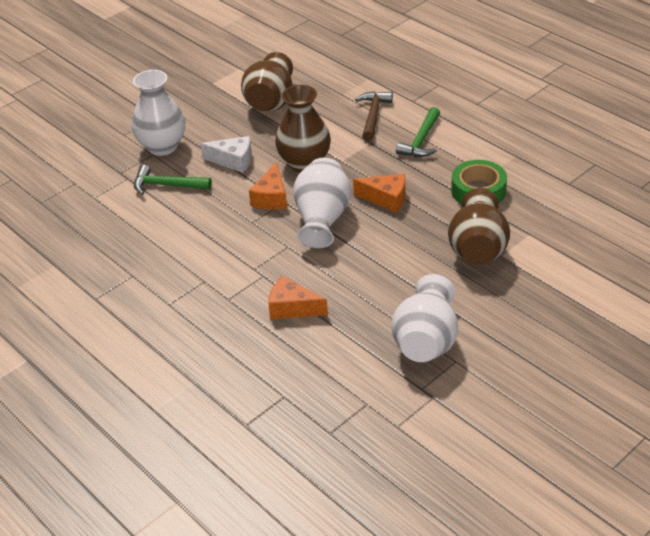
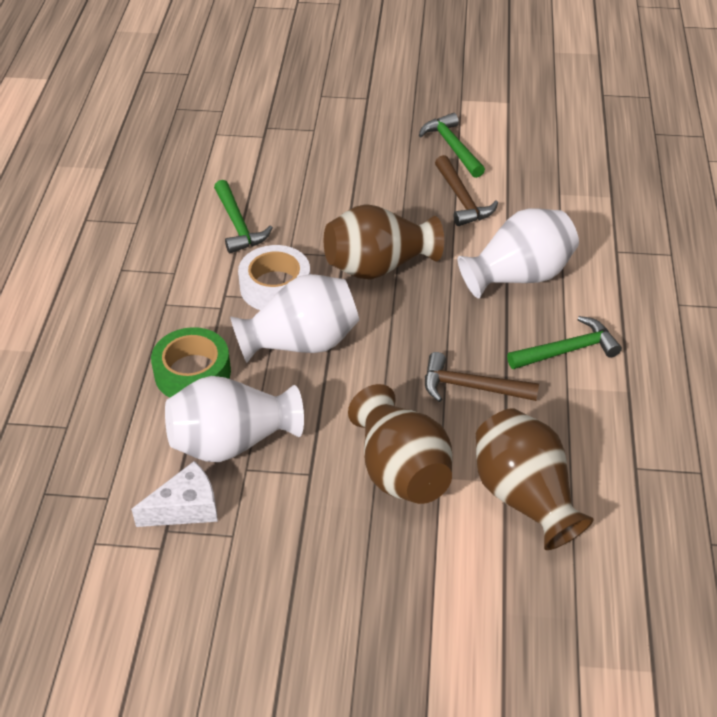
brown hammer: [355,91,393,141] = 1 -> [425,352,539,402] [435,155,498,226] = 2
green hammer: [134,165,212,195] [396,107,440,157] = 2 -> [214,180,273,253] [419,113,485,178] [507,316,622,369] = 3
orange cheese: [249,162,287,210] [268,276,328,319] [353,174,405,213] = 3 -> none = 0
white tape: none = 0 -> [238,245,310,310] = 1

